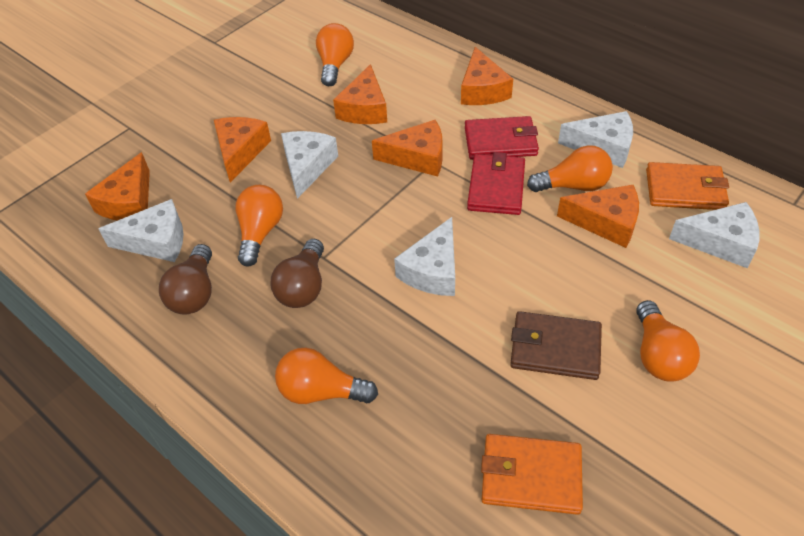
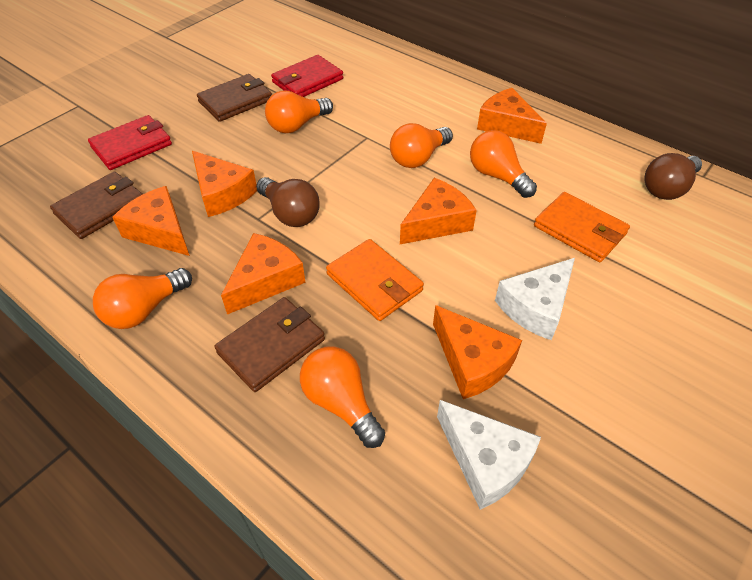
brown wallet: [510,311,602,380] = 1 -> [50,172,142,239] [197,74,272,122] [214,297,325,392] = 3
white cheese: [99,199,183,262] [281,131,338,199] [394,217,455,296] [558,111,633,168] [669,202,760,268] = 5 -> [437,400,541,510] [495,258,575,340] = 2

